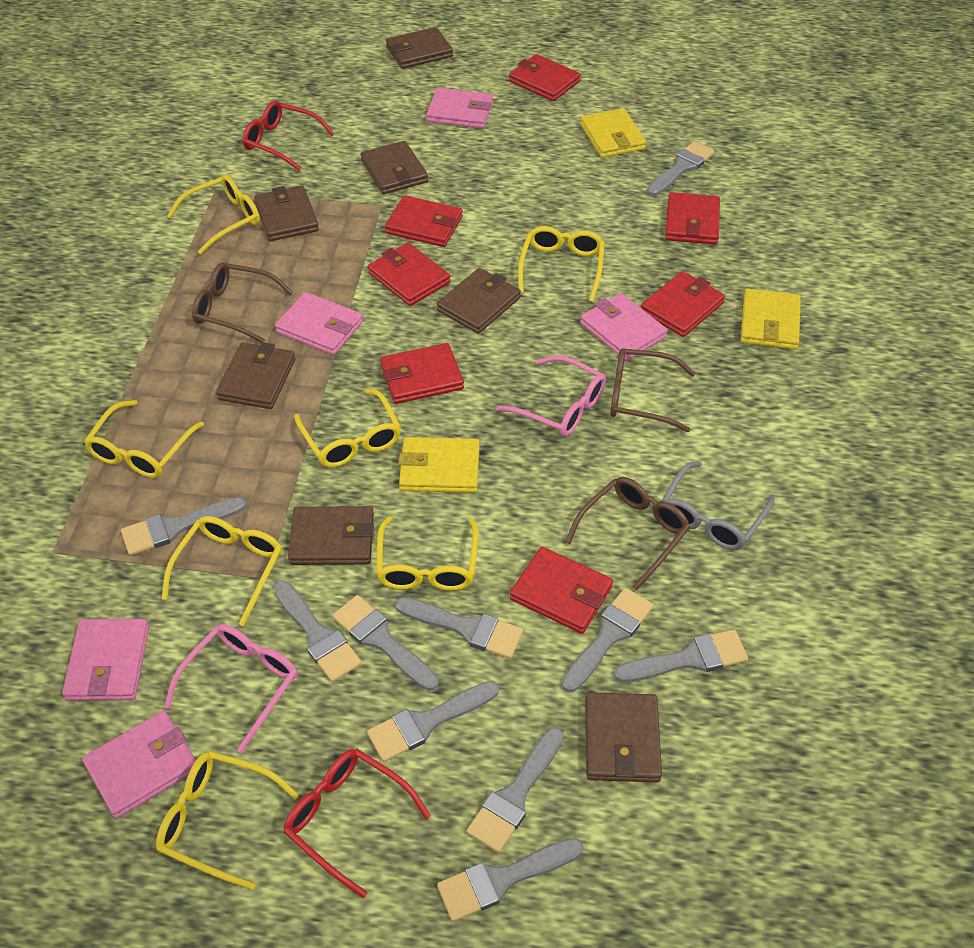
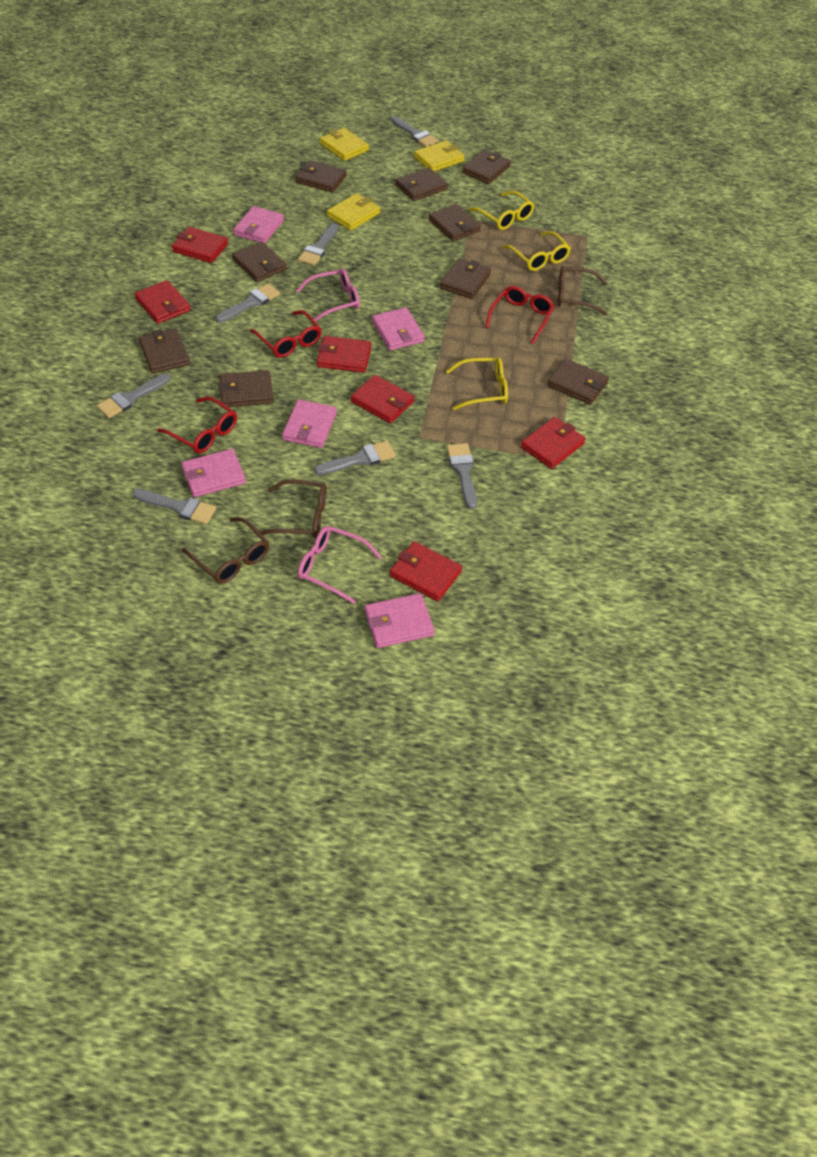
brown wallet: [216,342,295,409] [254,185,319,241] [288,506,374,565] [361,141,428,194] [386,27,453,69] [437,268,521,334] [585,692,662,782] = 7 -> [139,328,190,373] [218,370,273,407] [232,241,287,282] [295,160,347,193] [396,168,448,201] [429,204,481,242] [440,258,491,299] [462,150,511,184] [547,359,609,405] = 9
grey brush: [121,497,246,555] [273,580,362,682] [332,595,439,691] [367,681,499,762] [395,597,523,659] [437,838,584,921] [467,727,564,853] [562,588,654,692] [614,630,748,682] [647,141,715,196] = 10 -> [97,374,170,418] [133,489,216,524] [216,283,280,323] [298,223,339,266] [314,441,396,475] [391,116,438,147] [447,443,477,509] = 7
grey glasses: [662,461,775,550] = 1 -> none = 0
red glasses: [243,101,334,171] [283,749,431,898] = 2 -> [157,396,237,453] [250,310,322,358] [485,286,555,344] = 3
red wallet: [368,243,450,306] [380,343,464,404] [385,195,463,247] [509,54,581,101] [510,547,613,634] [641,271,725,337] [665,192,720,245] = 7 -> [134,280,191,324] [172,227,228,263] [317,336,371,373] [351,375,414,423] [390,541,462,601] [521,417,586,469] = 6
yellow glasses: [84,400,204,478] [156,751,299,890] [162,516,282,626] [167,175,260,254] [294,389,401,467] [376,516,479,591] [518,226,605,302] = 7 -> [446,357,508,410] [468,191,534,230] [503,231,571,271] = 3

